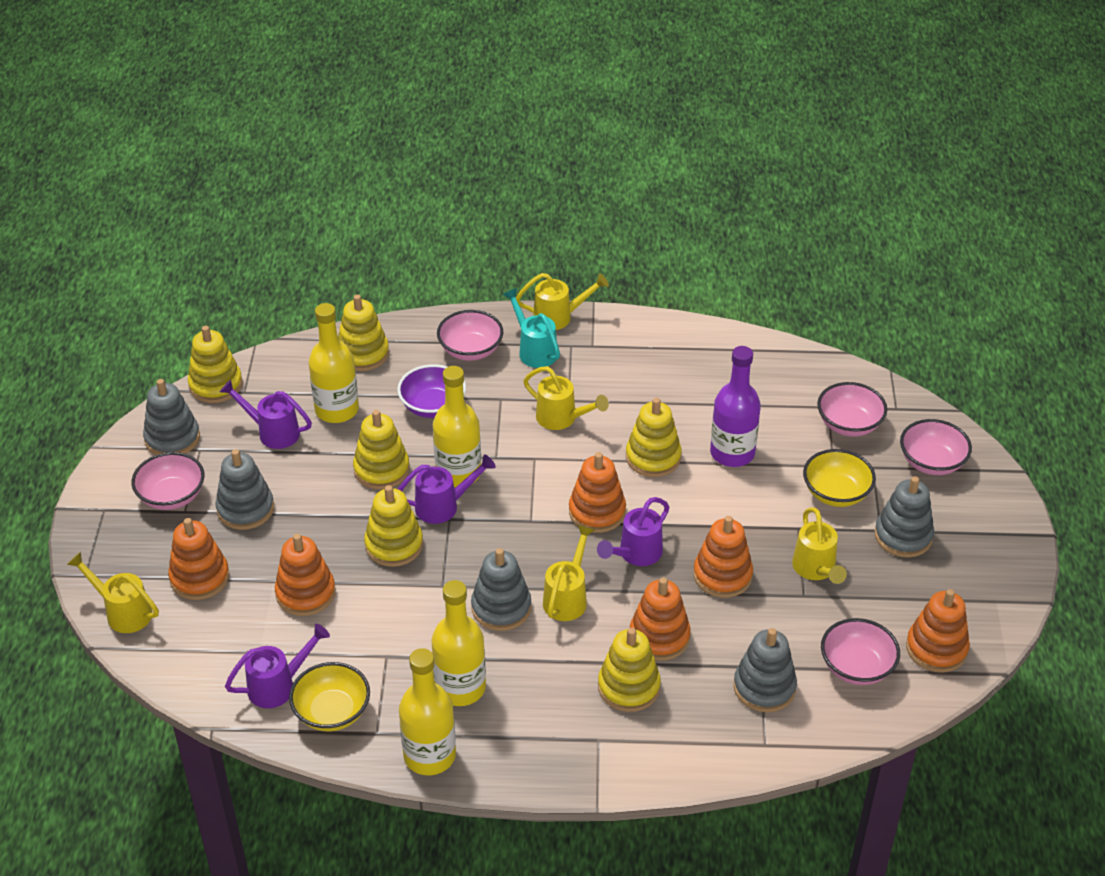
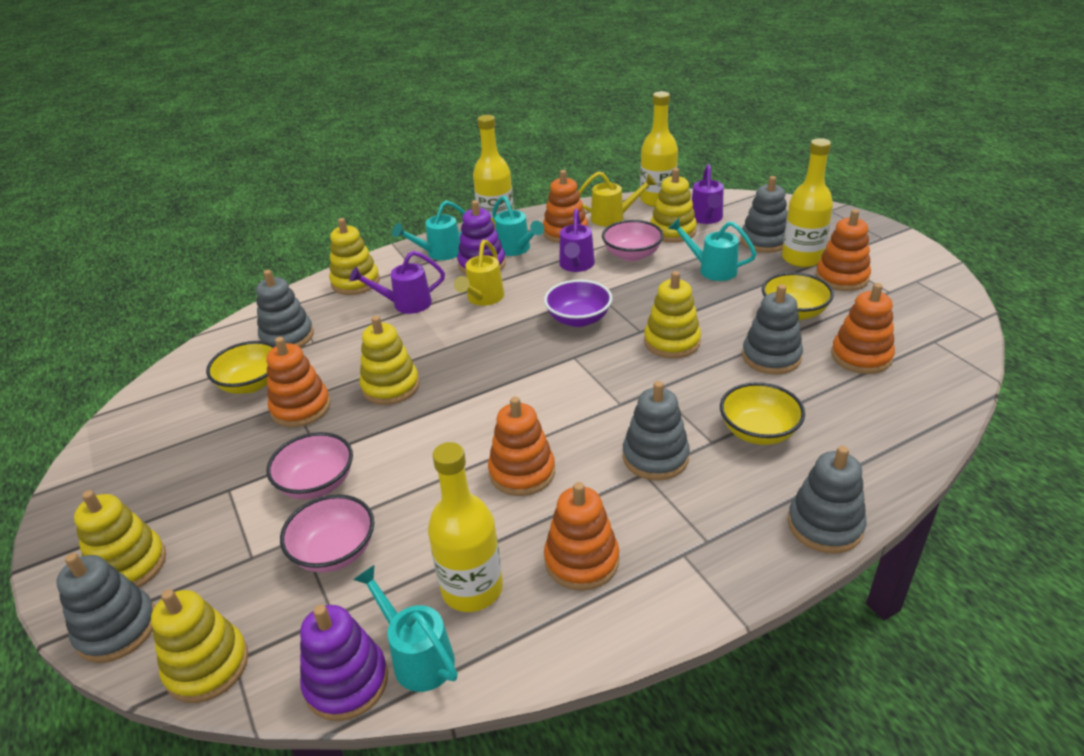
grey stacking toy: [143,379,200,455] [215,449,274,530] [471,548,531,631] [733,628,797,713] [874,476,934,558] = 5 -> [56,553,155,663] [256,270,314,347] [623,381,690,480] [741,176,788,253] [742,284,803,375] [788,446,866,553] = 6
pink bowl: [132,452,205,510] [437,310,503,361] [817,382,887,437] [821,618,900,685] [900,419,972,475] = 5 -> [267,432,353,500] [280,494,374,572] [602,220,664,261] = 3
purple bottle: [710,346,761,467] = 1 -> none = 0
purple stacking toy: none = 0 -> [300,605,388,721] [457,200,506,274] = 2
purple watering can: [220,380,312,449] [225,624,330,708] [398,454,496,524] [597,497,669,566] = 4 -> [349,251,445,314] [559,208,595,272] [692,164,724,224] = 3
turquoise watering can: [503,288,560,368] = 1 -> [353,565,457,692] [392,201,465,260] [492,196,544,256] [668,218,756,281] = 4
yellow bowl: [289,662,370,731] [803,449,876,507] = 2 -> [206,341,275,394] [720,382,805,445] [762,272,834,320] = 3
yellow watering can: [67,552,159,633] [516,273,609,330] [523,366,609,430] [543,525,594,621] [792,507,847,584] = 5 -> [454,240,504,306] [579,172,657,226] = 2

